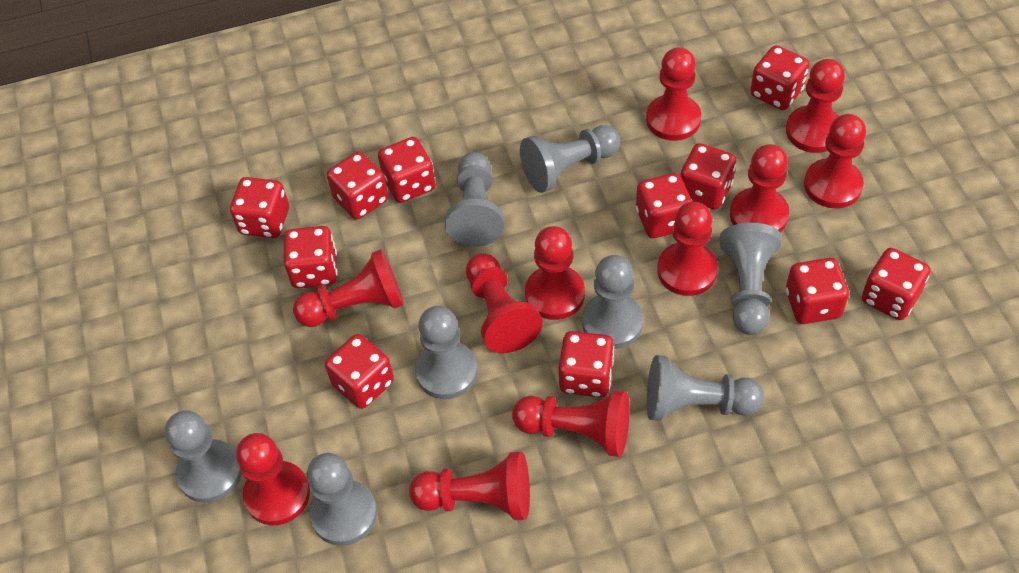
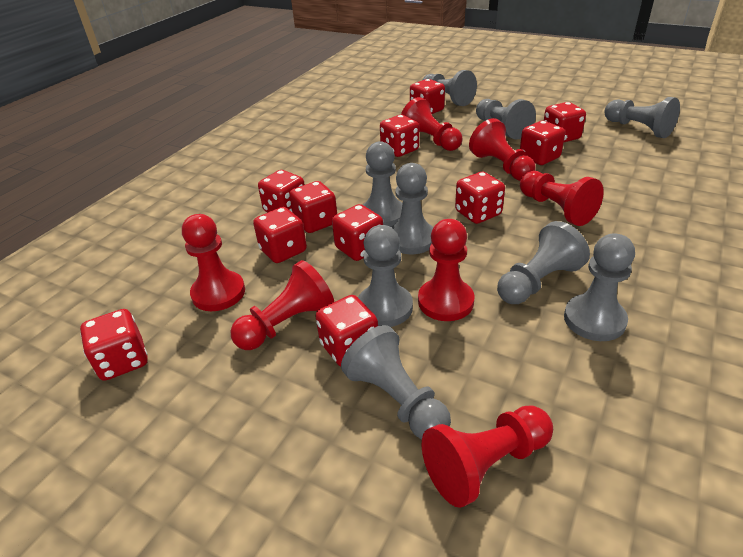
grey pawn: [164,410,242,503] [307,453,377,546] [415,306,477,399] [445,152,504,247] [520,125,620,193] [582,255,643,349] [647,355,764,421] [720,223,781,335] = 8 -> [341,325,451,440] [358,225,413,327] [363,141,403,227] [391,163,433,254] [423,70,477,106] [476,99,536,139] [497,221,590,304] [564,233,635,341] [605,97,680,138] = 9
red pawn: [236,433,310,525] [293,249,404,327] [409,452,530,520] [466,253,543,353] [512,390,630,457] [525,226,585,320] [646,47,701,141] [657,202,718,296] [730,144,789,232] [786,59,845,153] [804,114,866,208] = 11 -> [182,214,245,311] [231,260,334,350] [401,97,463,151] [418,219,475,321] [422,405,553,508] [469,118,536,181] [520,171,604,226] = 7

